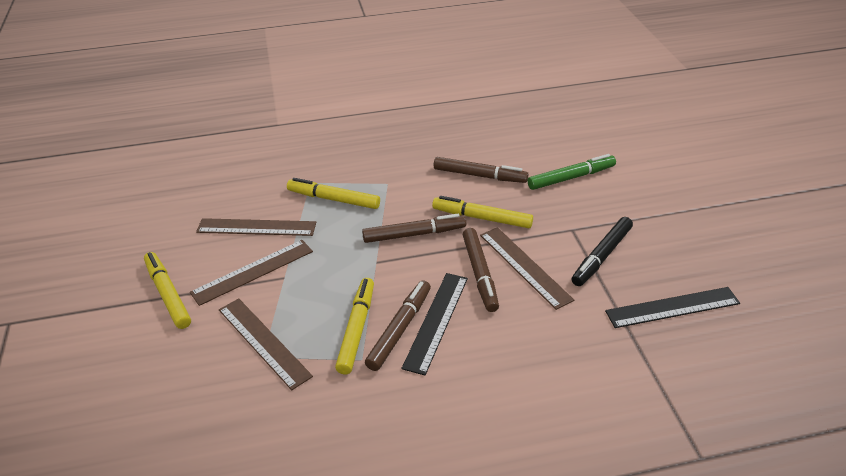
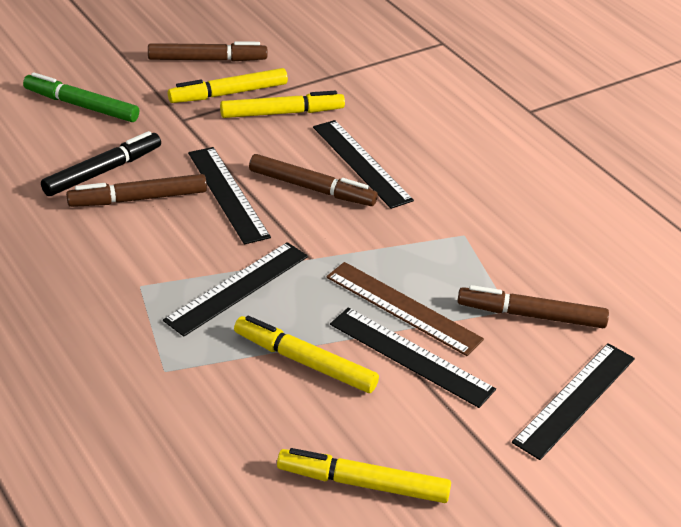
black ruler: [401,273,468,375] [605,287,740,328] = 2 -> [163,242,308,337] [188,147,271,245] [313,120,414,209] [330,307,496,408] [512,343,635,460] = 5
brown ruler: [190,240,313,306] [196,218,316,236] [219,298,313,390] [480,227,574,310] = 4 -> [326,262,484,356] = 1

